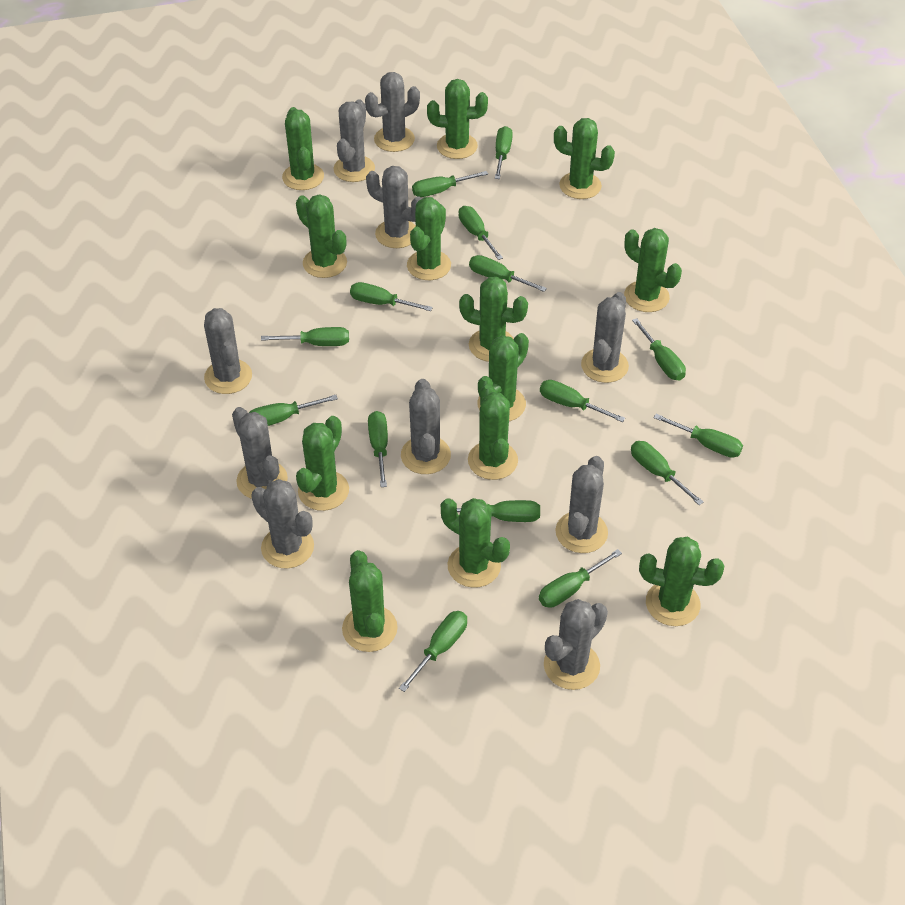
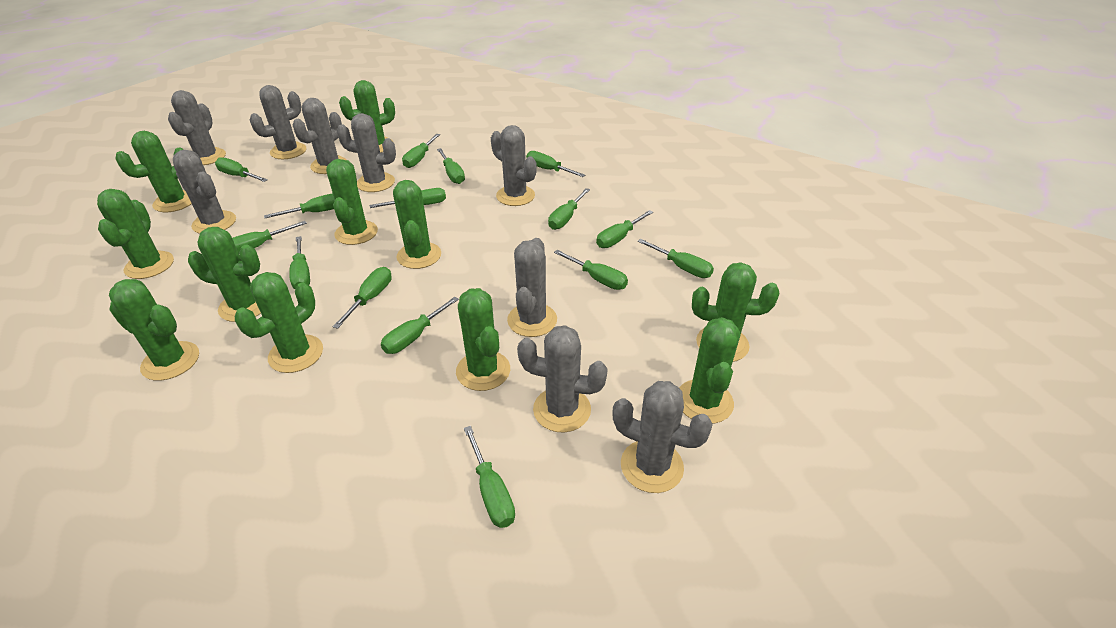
green cactus: [282,107,324,190] [296,194,347,278] [296,416,349,511] [342,550,398,652] [407,197,451,280] [427,79,488,159] [441,498,510,588] [459,277,528,362] [468,384,518,480] [478,333,529,421] [554,118,615,199] [624,228,682,312] [639,537,725,626] = 13 -> [97,189,174,279] [109,279,199,381] [115,131,192,212] [188,227,261,322] [235,272,323,373] [326,159,378,245] [339,80,395,152] [393,180,441,269] [456,288,510,391] [679,317,740,424] [692,262,779,362] = 11
grey cactus: [204,308,252,394] [232,407,288,499] [251,479,314,569] [334,99,375,182] [365,72,420,152] [366,166,422,248] [401,379,451,474] [544,599,608,690] [555,456,608,553] [581,292,629,383] = 10 -> [168,90,226,165] [173,150,236,234] [250,85,306,159] [293,98,347,174] [337,113,396,192] [491,125,537,206] [507,238,557,337] [517,325,608,433] [612,381,713,493] = 9

